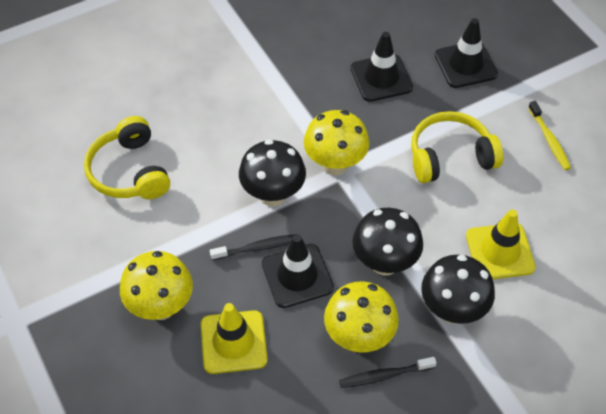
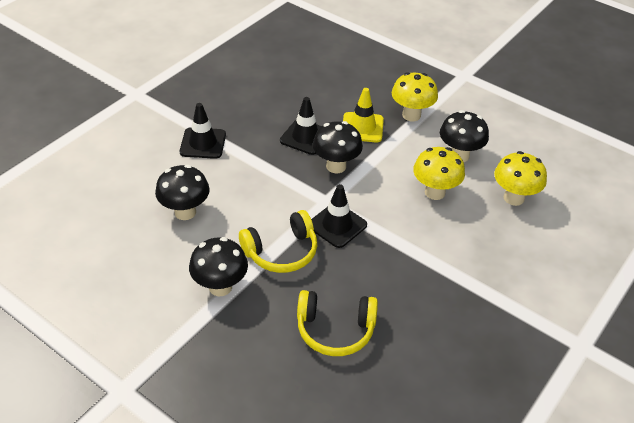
black mushroom: [239,139,306,207] [352,208,423,276] [421,255,495,324] = 3 -> [155,165,210,220] [189,237,248,296] [313,121,363,173] [440,110,489,162] = 4
black toothbrush: [210,234,296,260] [339,357,437,388] = 2 -> none = 0
yellow toothbrush: [528,101,571,170] = 1 -> none = 0
yellow traffic cone: [201,303,268,374] [466,209,536,279] = 2 -> [343,88,384,142] = 1

